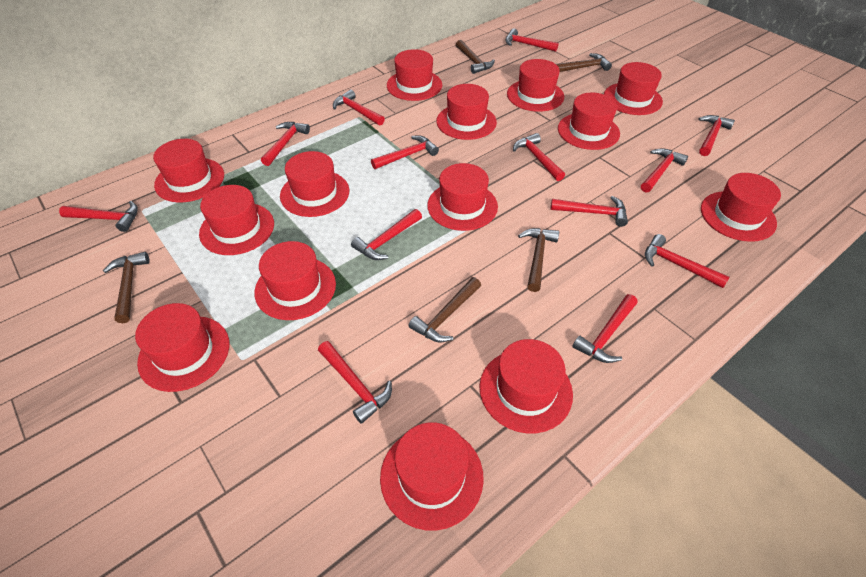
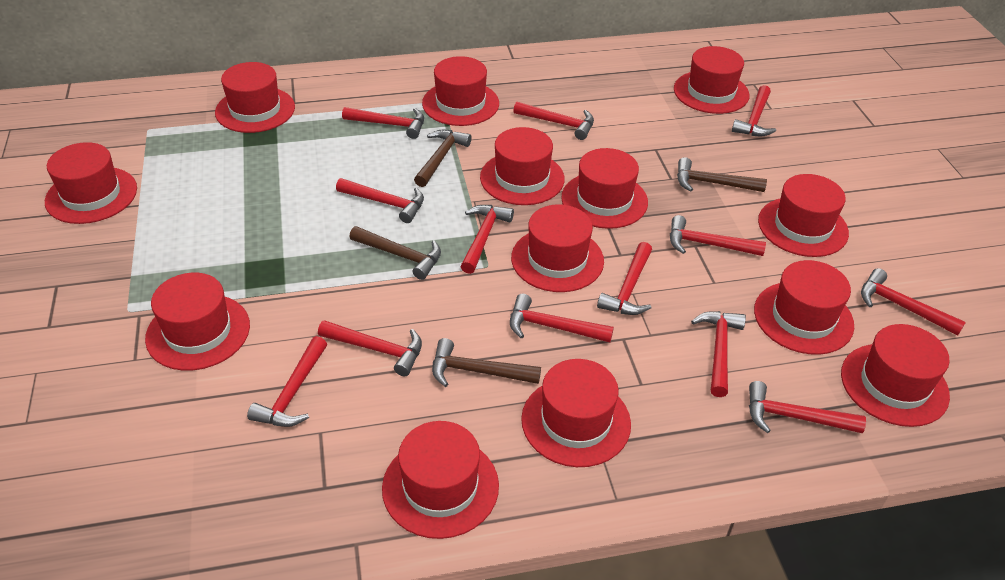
brown hammer: [103,252,149,323] [408,277,481,343] [456,40,495,74] [518,228,559,292] [556,53,612,72] = 5 -> [350,226,441,280] [414,130,472,187] [432,338,541,387] [677,157,767,192] = 4
red hat: [135,303,229,392] [153,139,224,202] [199,185,274,255] [254,241,336,320] [280,151,349,217] [380,422,484,531] [387,49,442,101] [427,163,498,231] [436,84,497,140] [479,339,573,433] [507,59,564,112] [558,93,620,150] [604,62,663,115] [701,173,781,242] = 14 -> [45,142,137,224] [145,273,250,371] [215,62,295,133] [382,421,499,539] [422,56,499,126] [480,127,565,205] [511,204,604,292] [521,359,631,467] [561,148,648,229] [674,46,749,114] [754,260,854,355] [758,174,849,257] [841,324,950,427] = 13

